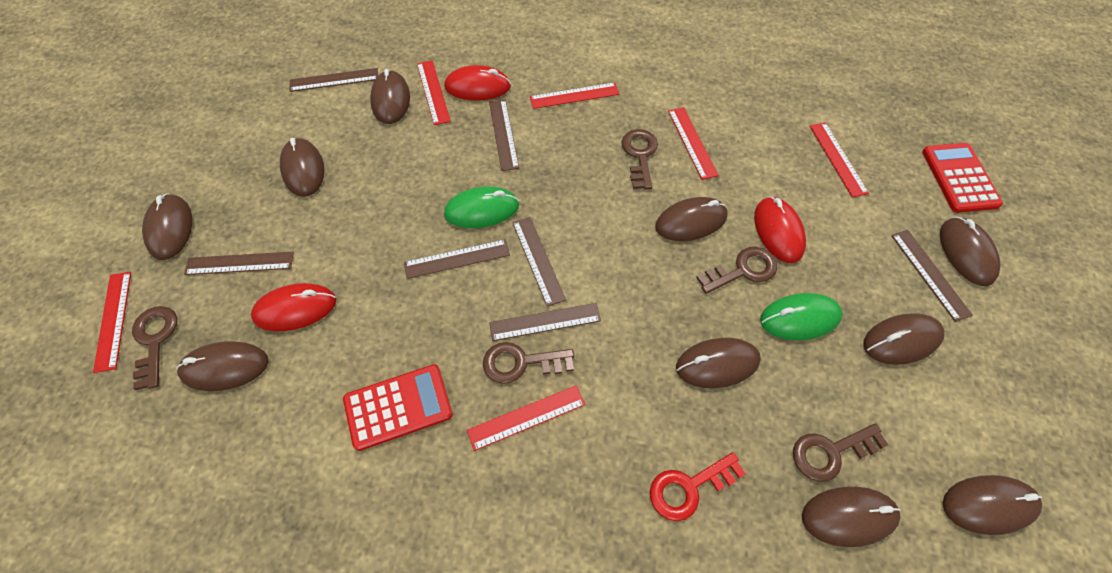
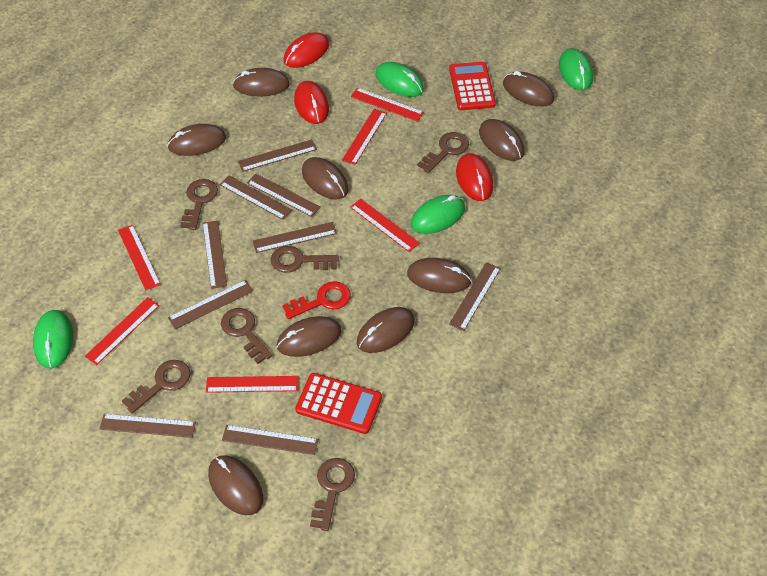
brown key: [132,306,177,390] [483,342,574,384] [622,129,658,190] [696,247,777,294] [793,423,888,482] = 5 -> [122,360,191,413] [181,179,218,230] [221,308,273,364] [271,246,339,273] [310,458,355,531] [417,132,469,173] = 6
brown mouse: [142,194,192,260] [176,341,269,391] [280,138,325,197] [370,69,410,124] [655,197,728,241] [676,338,761,388] [802,487,901,547] [863,313,944,365] [940,217,1001,286] [943,475,1042,535] = 10 -> [167,124,226,156] [208,455,263,515] [233,68,290,96] [277,316,342,357] [302,157,349,200] [357,307,415,353] [407,258,472,293] [479,119,524,161] [503,71,554,107] = 9
brown ruler: [184,252,294,275] [290,68,378,92] [404,239,510,279] [489,100,519,171] [489,303,601,341] [512,217,566,307] [891,230,973,322] = 7 -> [100,414,196,438] [168,280,253,329] [203,220,227,289] [220,175,292,220] [222,425,318,455] [238,139,317,172] [247,174,321,217] [253,222,337,253] [449,262,501,331] = 9
green mouse: [444,187,519,228] [760,293,843,340] = 2 -> [33,310,73,369] [376,62,424,97] [411,195,465,234] [559,48,593,90] = 4

